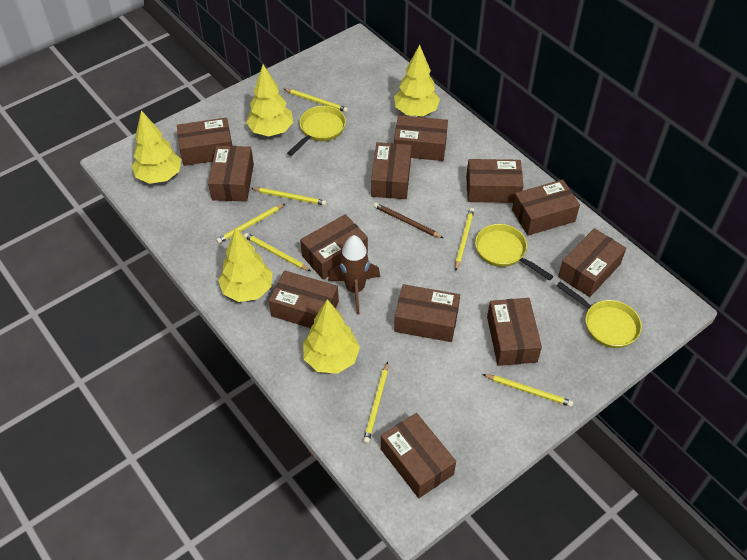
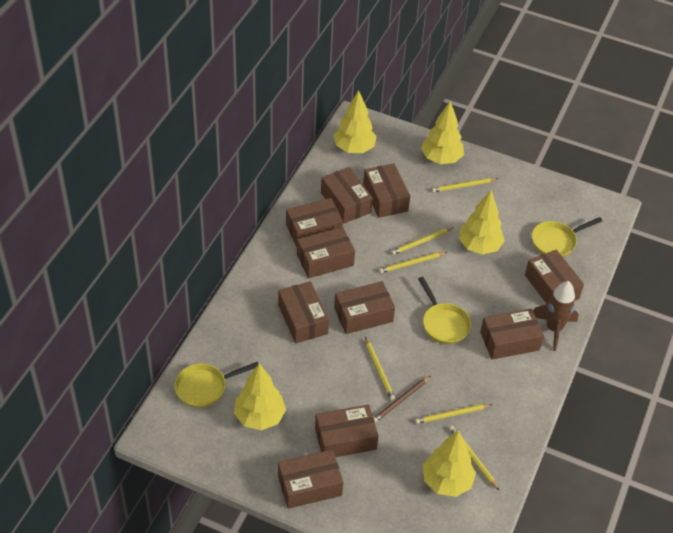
brown box: [177,118,232,166] [208,146,254,202] [269,271,339,328] [300,214,368,280] [371,142,411,199] [381,413,456,498] [394,115,448,161] [394,284,460,342] [466,159,523,203] [487,298,542,366] [512,179,580,235] [558,228,626,297] = 12 -> [278,281,329,343] [278,450,344,509] [286,198,343,247] [297,227,355,278] [315,405,379,457] [321,167,373,224] [334,281,395,334] [363,163,410,218] [480,309,544,360] [525,250,584,304] = 10
yellow pencil: [216,204,285,243] [244,233,311,271] [251,188,327,205] [284,89,348,112] [363,362,388,443] [455,208,474,270] [483,374,573,407] = 7 -> [365,337,395,400] [379,252,447,273] [391,227,454,255] [415,404,493,424] [432,178,498,192] [449,426,499,490] = 6

